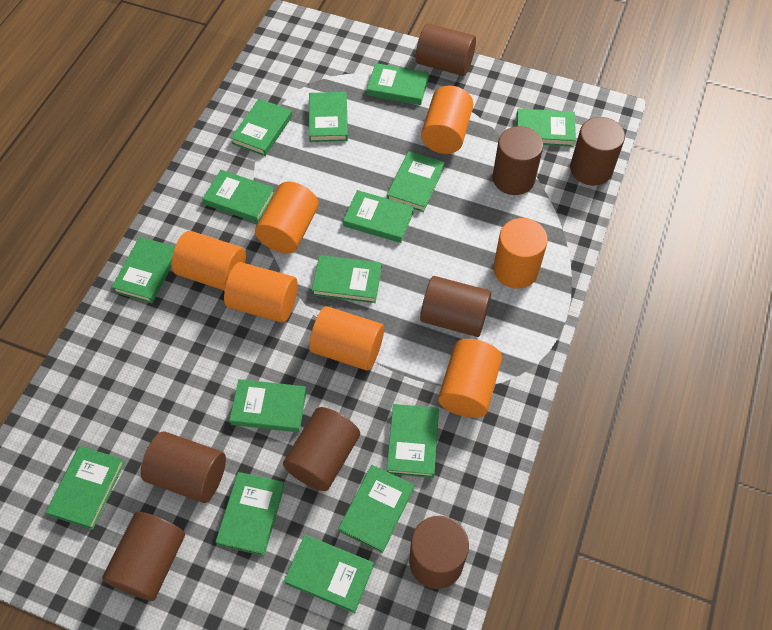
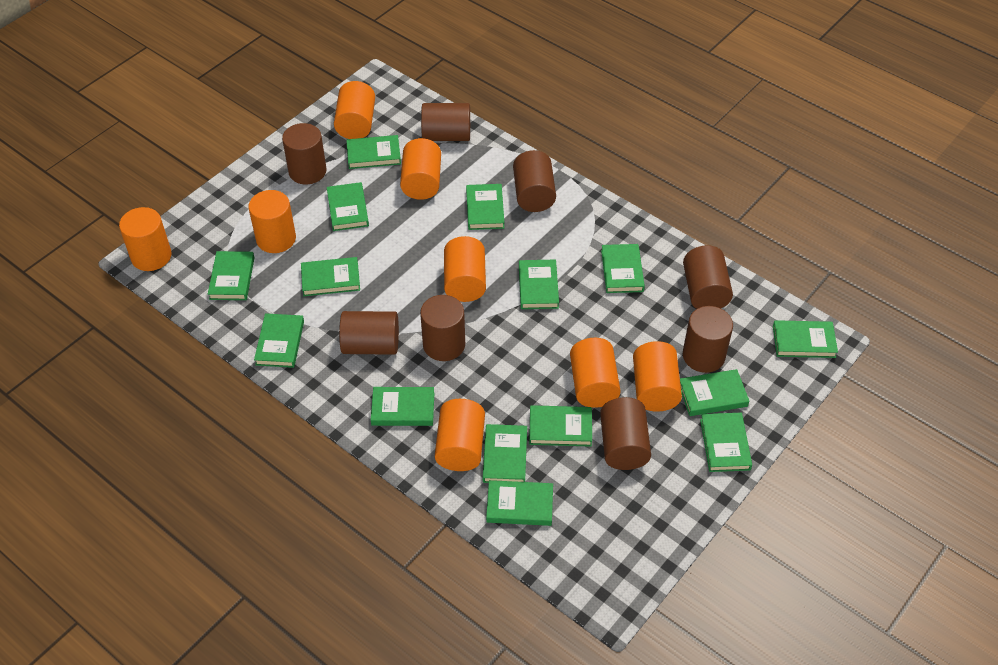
orange cylinder: [172,231,246,291] [224,262,298,323] [255,182,319,254] [309,306,384,371] [421,86,473,154] [438,339,502,418] [493,218,548,288] = 7 -> [119,207,172,271] [249,190,296,253] [334,81,375,139] [400,138,441,200] [435,399,485,471] [444,236,486,302] [570,338,621,408] [633,341,682,412] = 8

